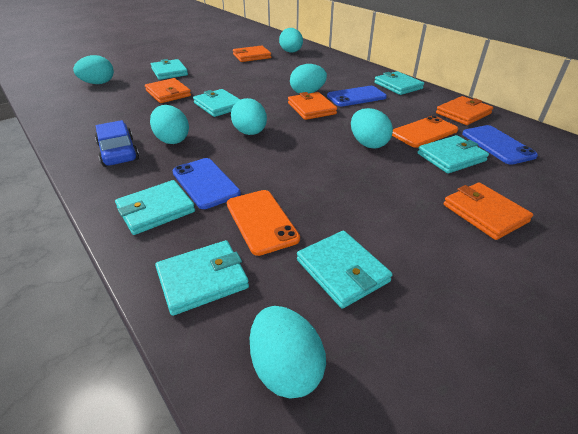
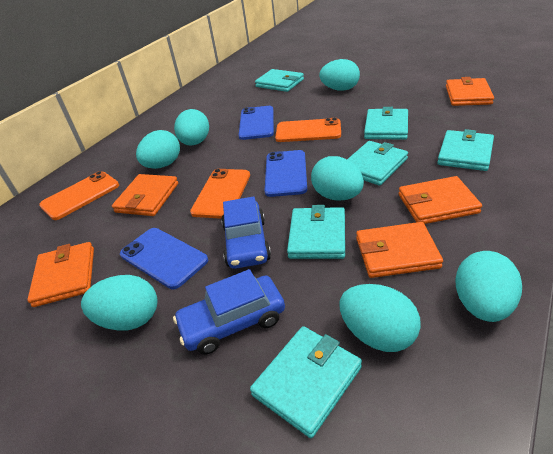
blue car: [95,120,139,167] = 1 -> [173,269,285,355] [221,196,271,269] = 2
orange phone: [227,190,300,256] [392,116,459,148] = 2 -> [39,171,119,220] [190,169,250,219] [275,118,341,142] = 3
turquoise wallet: [115,180,195,235] [151,59,188,80] [155,240,249,316] [193,89,240,117] [297,231,392,309] [374,71,424,95] [417,135,489,173] = 7 -> [250,326,362,438] [255,69,304,92] [287,205,345,259] [347,141,408,186] [364,107,408,140] [437,129,494,171] = 6

